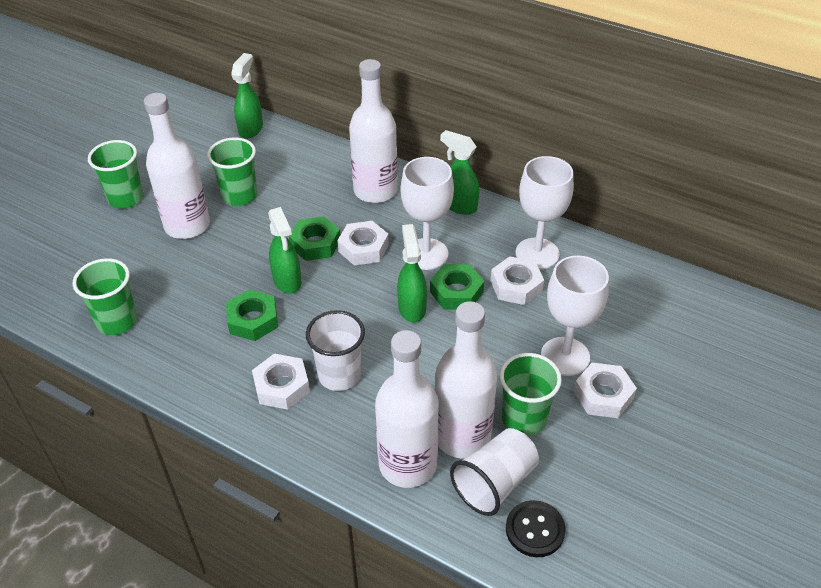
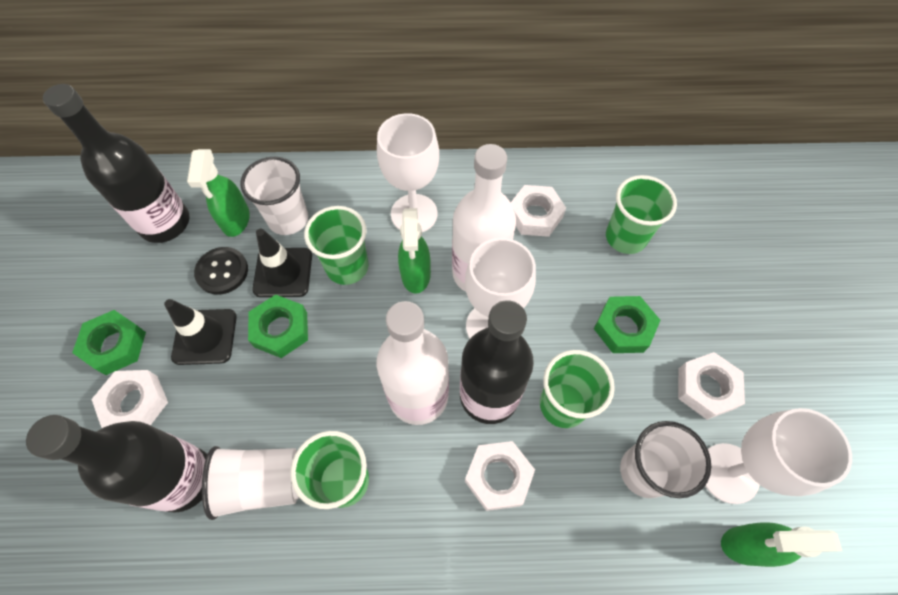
black bottle: none = 0 -> [26,415,207,513] [43,84,189,243] [460,300,534,424] = 3
black traffic cone: none = 0 -> [164,299,237,365] [252,229,312,297] = 2
green spray bottle: [231,53,263,139] [268,207,301,294] [397,224,427,322] [440,130,479,215] = 4 -> [187,149,250,237] [398,208,431,294] [721,522,842,567] = 3
white bottle: [144,93,210,239] [349,59,398,203] [375,330,439,488] [435,301,498,459] = 4 -> [377,301,449,425] [452,144,516,292] = 2
white cup: [306,310,365,391] [450,428,539,516] = 2 -> [202,446,300,520] [240,157,308,235] [620,421,711,498] = 3

